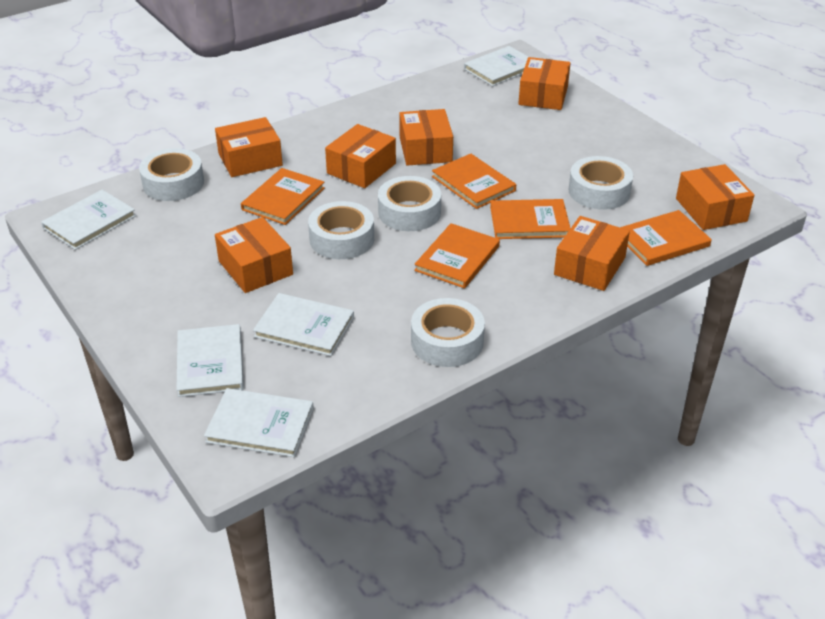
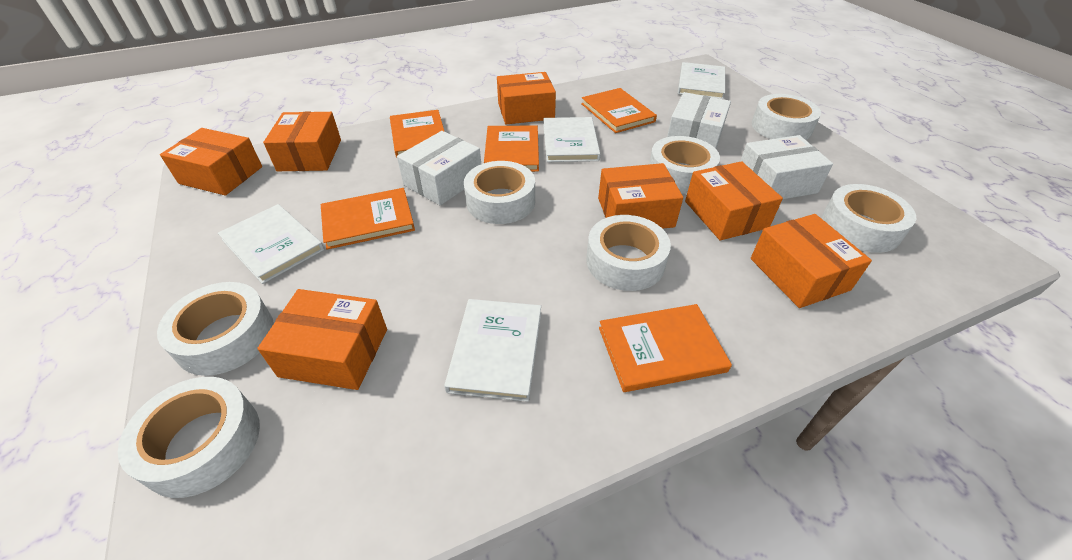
white book: [41,190,136,250] [176,324,244,397] [204,388,314,457] [253,293,354,356] [464,46,529,86] = 5 -> [218,204,324,284] [444,299,541,402] [543,117,600,162] [678,62,725,99] = 4
white box: none = 0 -> [397,131,481,206] [667,92,731,148] [740,135,833,199] = 3
white tape: [139,148,204,201] [308,201,374,259] [378,176,441,231] [411,298,485,367] [569,156,633,210] = 5 -> [118,377,260,498] [157,282,274,376] [464,161,535,224] [586,215,671,291] [649,136,720,194] [752,94,821,140] [821,184,917,253] = 7

